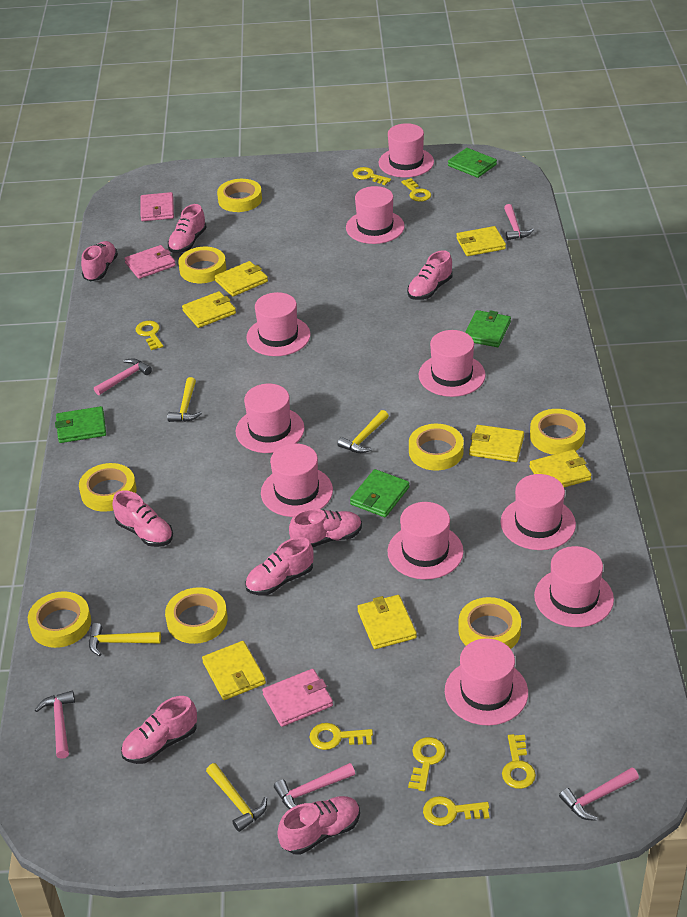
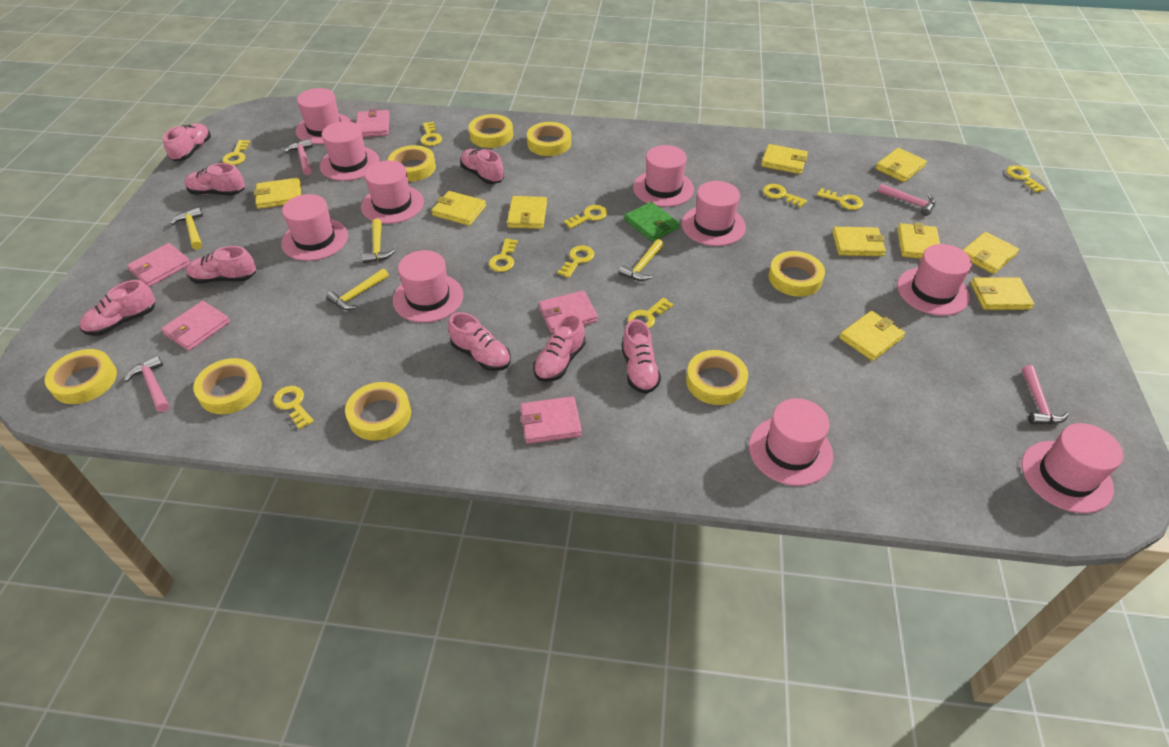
green wallet: [55,406,106,443] [350,469,410,517] [448,148,497,178] [465,310,511,347] = 4 -> [624,202,680,242] = 1
pink hammer: [35,691,75,759] [94,358,152,395] [274,763,355,809] [504,204,534,240] [559,767,639,821] = 5 -> [124,356,169,412] [284,139,313,175] [878,184,936,216] [1022,365,1069,424] = 4
pink wallet: [124,245,176,279] [141,192,174,221] [262,669,333,727] = 3 -> [127,243,190,287] [161,301,230,351] [356,109,390,137] [520,396,582,444] [539,290,598,333] = 5
yellow key: [136,321,163,350] [309,723,373,750] [353,167,391,185] [401,178,431,202] [408,737,446,791] [423,796,489,826] [502,734,536,789] = 7 -> [222,140,250,165] [273,386,314,429] [420,122,442,146] [489,239,518,272] [558,245,594,278] [564,205,608,229] [628,297,673,328] [763,184,807,207] [817,188,863,210] [1006,165,1046,193] = 10
yellow wallet: [182,291,236,328] [202,641,266,700] [215,261,268,297] [357,595,417,649] [456,226,506,256] [469,425,524,462] [529,449,592,487] = 7 -> [254,178,301,209] [431,191,486,226] [507,196,547,229] [761,144,808,174] [832,227,886,256] [839,311,905,361] [875,148,927,182] [897,222,940,259] [963,232,1019,274] [971,277,1034,310] = 10

